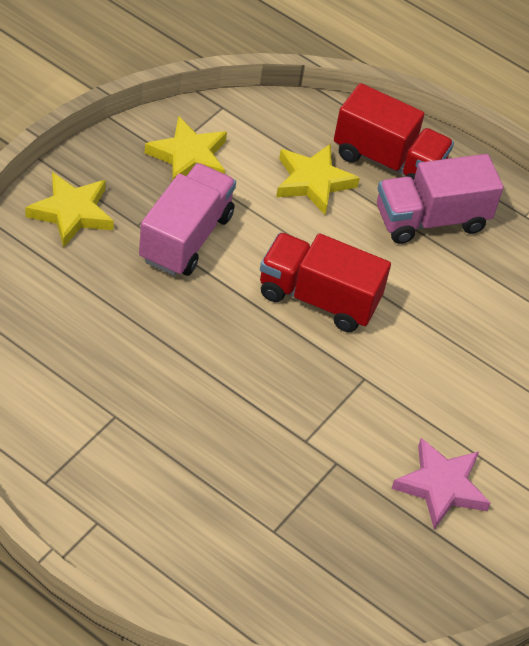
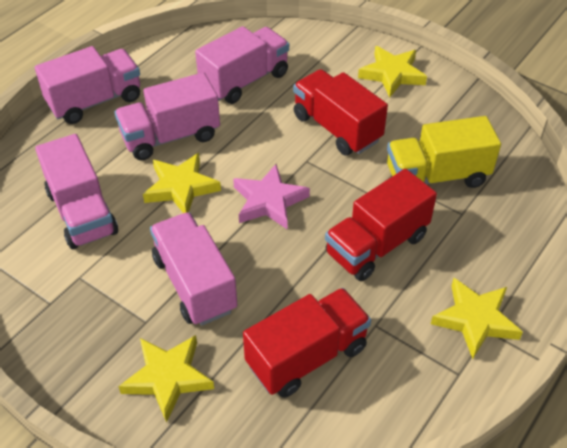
pink truck: [139,163,236,276] [377,154,504,244] = 2 -> [35,46,140,124] [35,134,118,249] [114,72,220,161] [150,212,237,326] [195,26,289,104] = 5
red truck: [260,233,391,332] [334,83,454,180] = 2 -> [243,288,371,398] [293,69,388,156] [325,169,437,281] = 3
yellow star: [25,172,114,248] [145,116,227,180] [276,144,360,215] = 3 -> [118,335,214,423] [143,153,221,213] [358,46,427,98] [431,278,523,359] = 4
yellow truck: none = 0 -> [387,116,501,188] = 1

